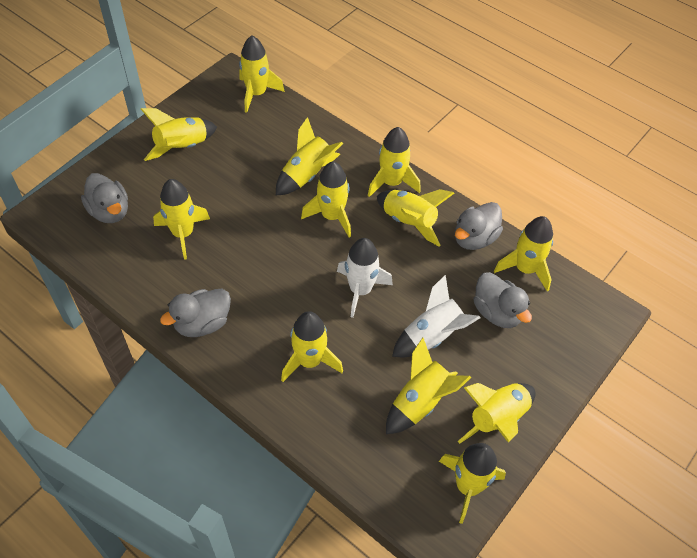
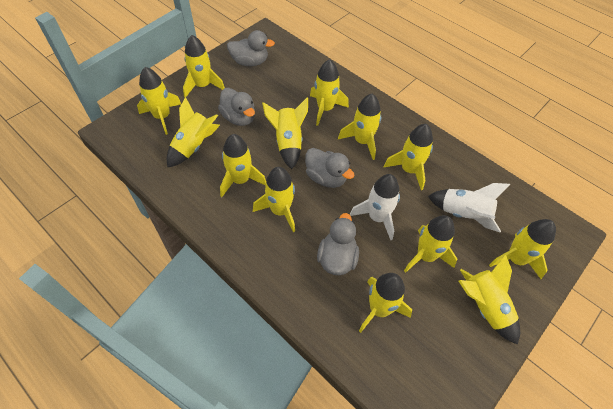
yellow rocket: [141,108,217,161] [153,179,210,260] [239,36,285,113] [276,117,344,195] [281,311,343,382] [301,162,351,237] [368,127,421,197] [377,189,454,246] [386,338,471,434] [439,443,506,524] [458,383,535,444] [494,216,553,292] = 12 -> [137,67,181,135] [167,97,220,168] [183,35,225,97] [220,134,266,197] [253,167,295,232] [262,97,308,169] [310,59,349,126] [338,94,381,160] [359,273,412,333] [384,124,433,190] [404,215,457,273] [459,254,520,344] [489,219,556,279] = 13

